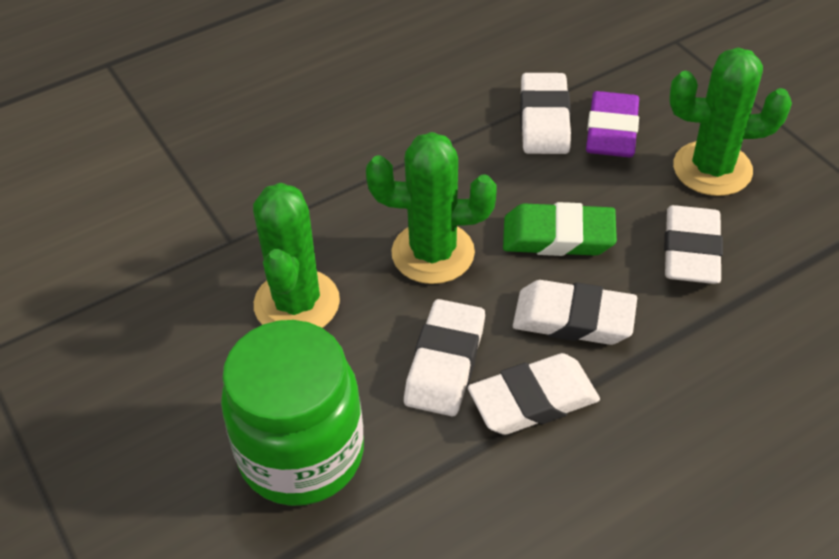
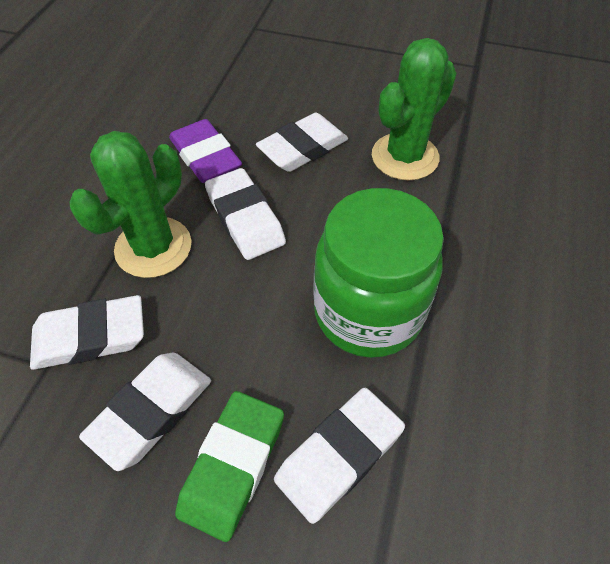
green cactus: [253,183,340,328] [366,132,497,284] [669,47,792,196] = 3 -> [69,131,192,278] [372,38,457,180] = 2

